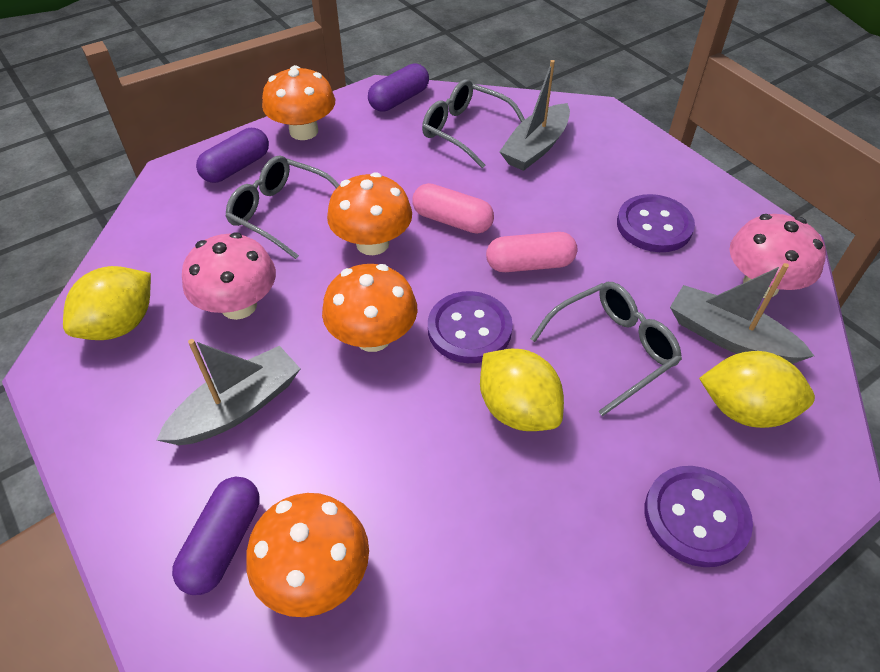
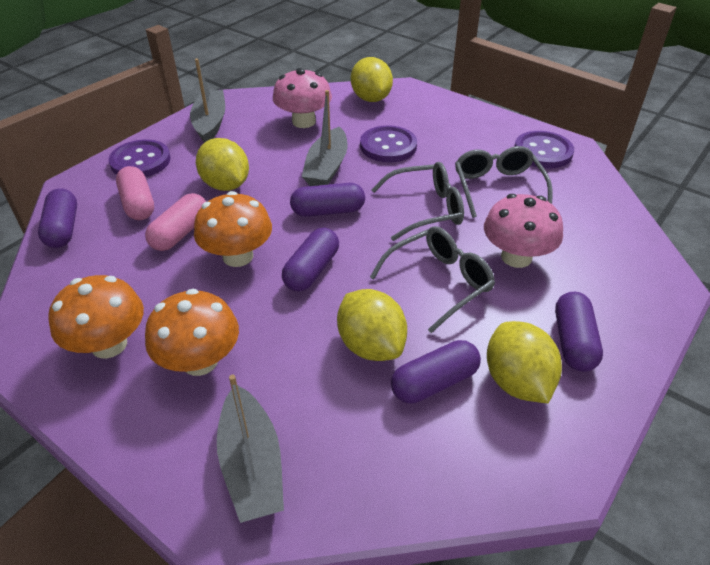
orange mushroom: [246,493,369,617] [262,65,335,140] [322,264,418,352] [327,172,412,255] = 4 -> [48,275,144,359] [145,289,239,376] [194,191,272,267] = 3
purple capsule: [172,477,260,595] [196,128,269,183] [368,63,429,112] = 3 -> [38,188,77,248] [282,228,339,291] [290,183,365,217] [391,340,481,404] [555,292,603,372] = 5
yellow lemon: [63,266,151,340] [480,349,564,431] [699,351,815,428] = 3 -> [196,138,249,191] [337,289,407,361] [351,57,393,102] [487,321,562,403] = 4

